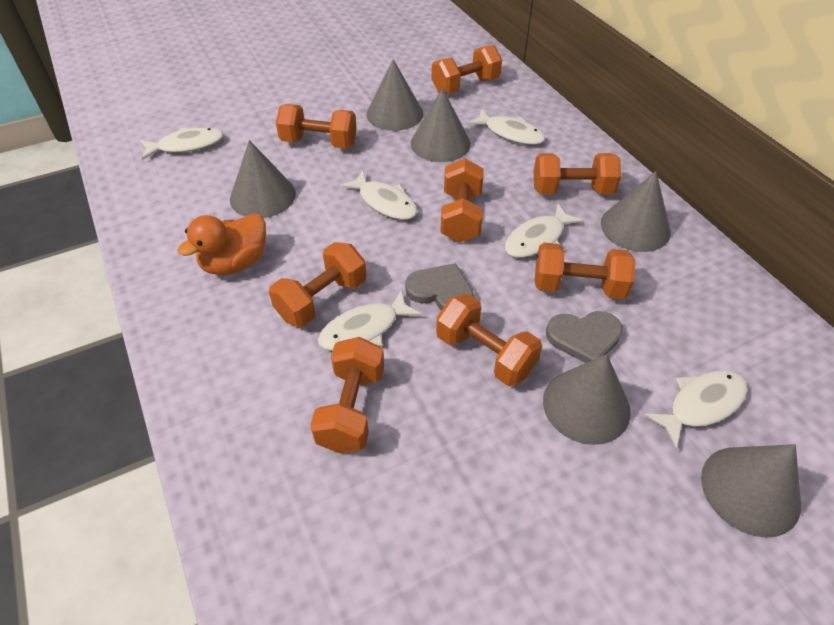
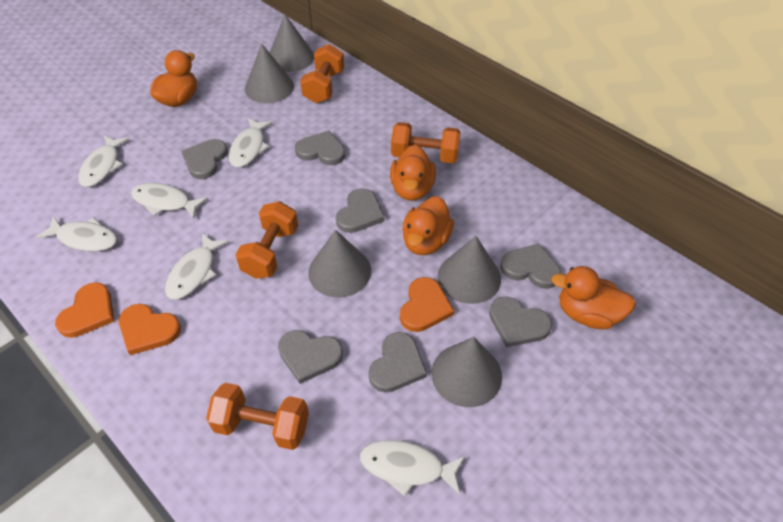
grey cone: [230,140,296,218] [366,59,423,131] [411,88,471,162] [543,354,631,445] [601,171,671,252] [701,444,801,538] = 6 -> [245,43,294,103] [270,14,314,72] [308,230,371,297] [431,337,502,407] [438,236,501,304] = 5
grey heart: [405,263,474,310] [546,311,623,363] = 2 -> [181,139,228,179] [278,330,343,384] [295,131,345,165] [336,188,385,233] [368,332,427,393] [489,297,552,347] [500,243,561,289] = 7
orange duck: [177,213,266,275] = 1 -> [150,50,197,107] [390,145,436,201] [402,196,454,255] [551,266,636,329] = 4
orange dumbbell: [269,242,366,327] [276,104,357,148] [310,337,384,453] [432,45,502,94] [436,294,542,386] [440,159,484,242] [534,153,621,195] [535,243,636,299] = 8 -> [206,383,309,450] [235,201,298,279] [300,44,344,103] [391,122,461,163] = 4
orange heart: none = 0 -> [55,282,114,338] [119,304,181,355] [400,277,454,332] = 3

